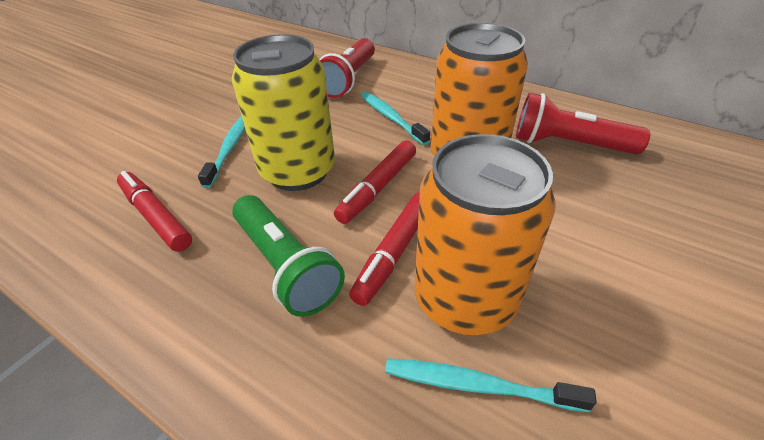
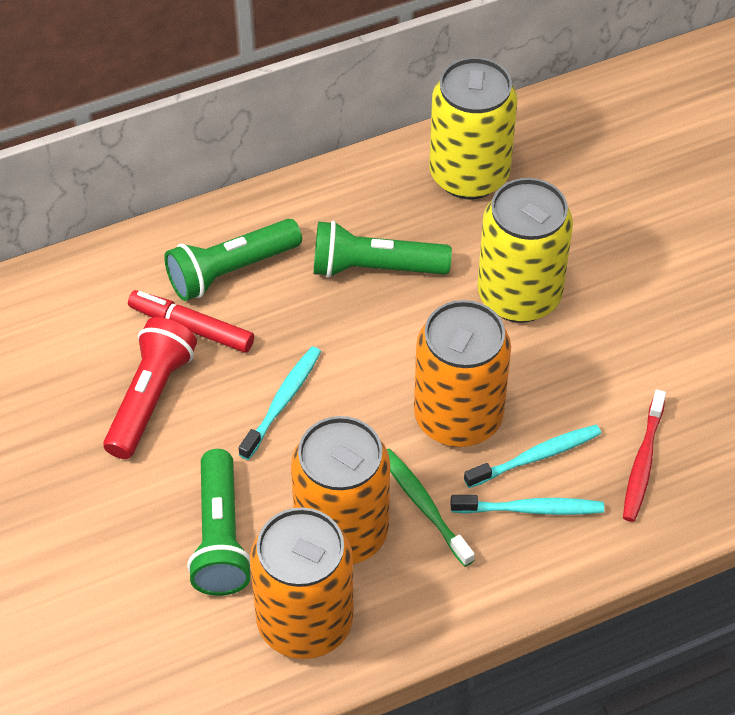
green flashlight: [232,195,345,317] = 1 -> [164,219,302,301] [187,449,251,596] [314,221,452,278] = 3
green toothbrush: none = 0 -> [387,448,475,567] = 1
orange can: [414,134,556,335] [431,23,528,156] = 2 -> [250,507,354,659] [291,416,390,564] [414,300,511,447] = 3
red flashlight: [319,38,375,98] [516,93,650,154] = 2 -> [103,317,197,459] = 1
red marker: [117,171,192,252] [334,140,416,224] [349,192,420,306] = 3 -> [128,290,254,353] = 1
red toothbrush: none = 0 -> [623,390,666,522] = 1
yellow can: [232,34,335,191] = 1 -> [429,57,517,199] [478,178,573,323] = 2

